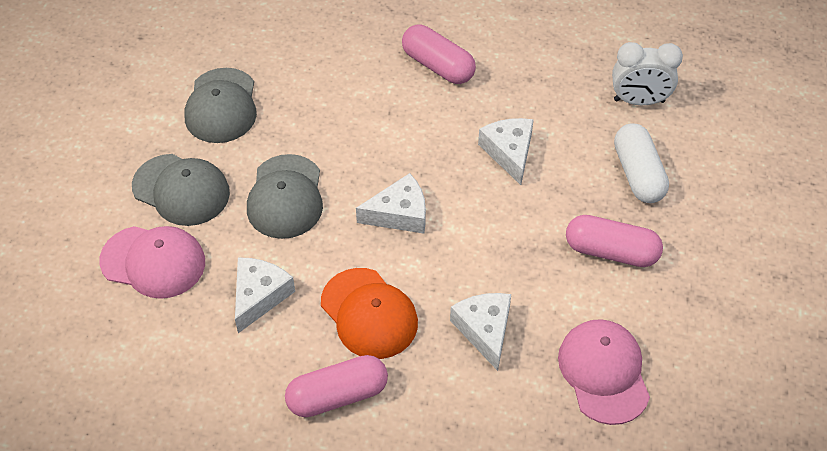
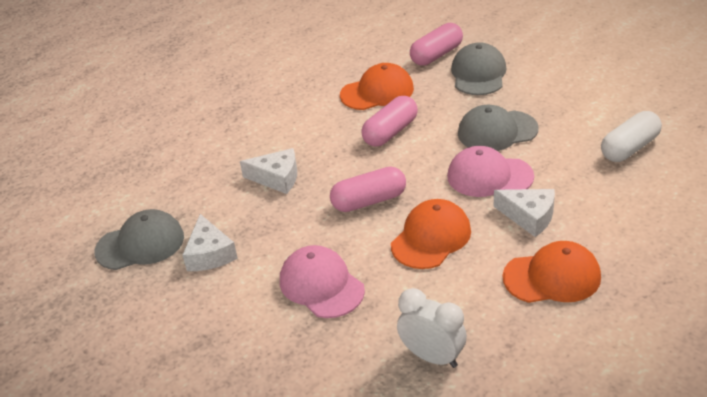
orange cap: [321,268,418,359] = 1 -> [340,63,414,110] [391,199,471,269] [503,241,601,303] = 3
white cheese: [235,257,295,333] [356,173,426,234] [450,293,511,371] [478,118,534,185] = 4 -> [182,214,238,271] [240,148,297,194] [494,189,555,237] = 3

